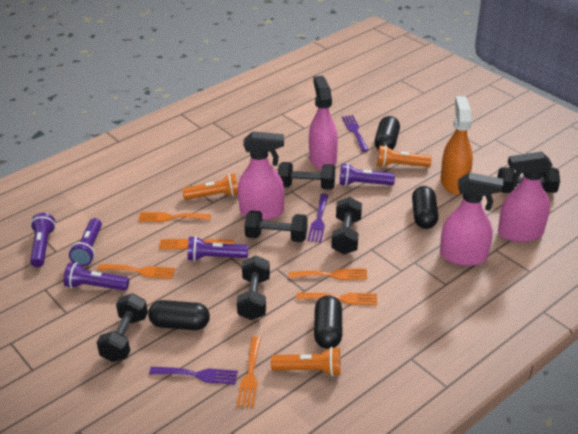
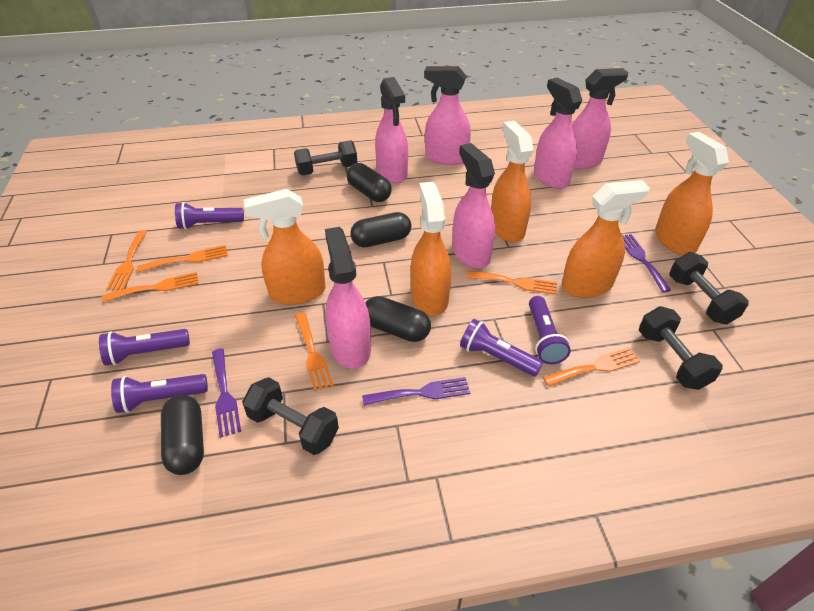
black dumbbell: [96,293,148,362] [237,255,270,320] [244,210,308,242] [278,162,335,190] [331,197,362,254] [497,167,560,193] = 6 -> [242,377,339,455] [294,140,357,175] [639,306,723,390] [669,252,749,324] = 4
orange flashlight: [182,174,238,200] [271,347,341,376] [377,145,432,167] = 3 -> none = 0
orange spray bottle: [441,96,473,195] = 1 -> [244,189,325,305] [410,182,451,316] [491,121,534,242] [562,180,650,298] [655,132,729,255] = 5
pink spray bottle: [238,131,284,220] [309,76,338,170] [440,172,503,266] [498,152,552,242] = 4 -> [325,227,371,369] [375,77,408,184] [424,66,471,165] [452,143,495,269] [534,78,582,189] [572,68,629,169] = 6

